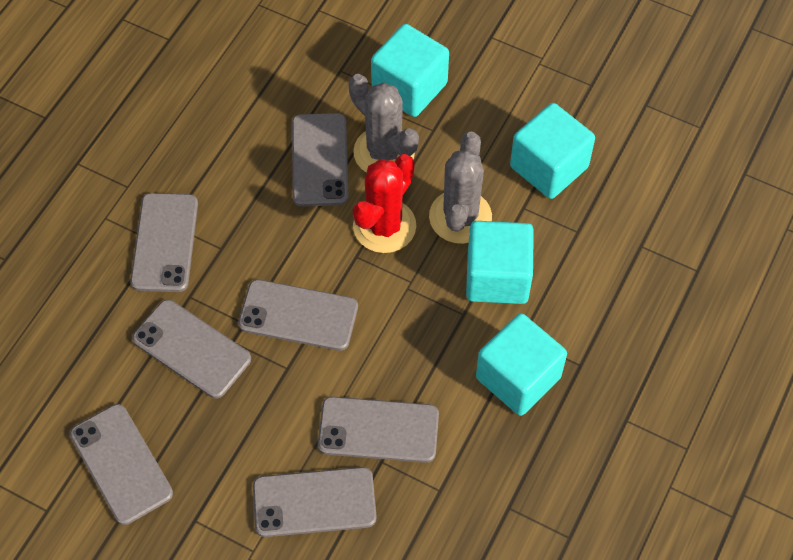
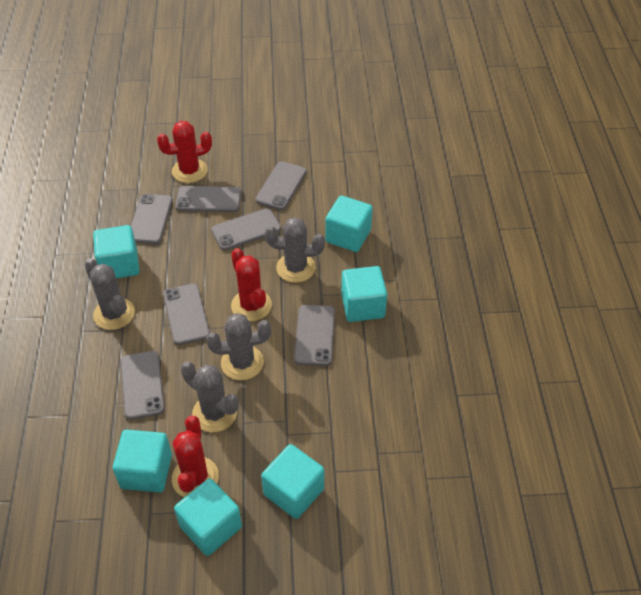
grey cactus: [349,74,419,173] [429,132,492,244] = 2 -> [84,258,135,330] [181,361,239,432] [206,313,271,380] [265,217,325,283] = 4
red cactus: [353,154,416,253] = 1 -> [157,121,212,183] [172,416,219,497] [231,248,272,321] = 3
turquoise cube: [371,24,449,117] [466,221,534,304] [476,313,567,416] [510,103,595,199] = 4 -> [93,225,140,279] [113,430,172,492] [174,478,242,556] [261,444,324,519] [325,195,373,252] [341,266,387,322] = 6

